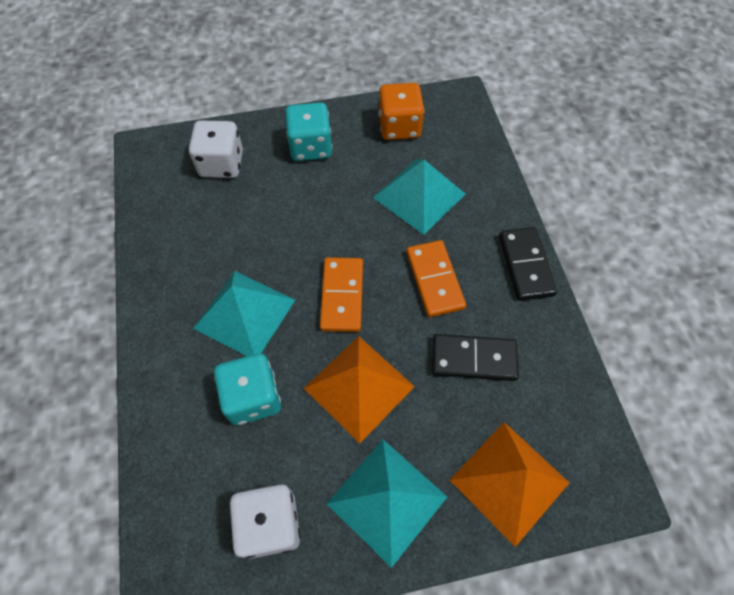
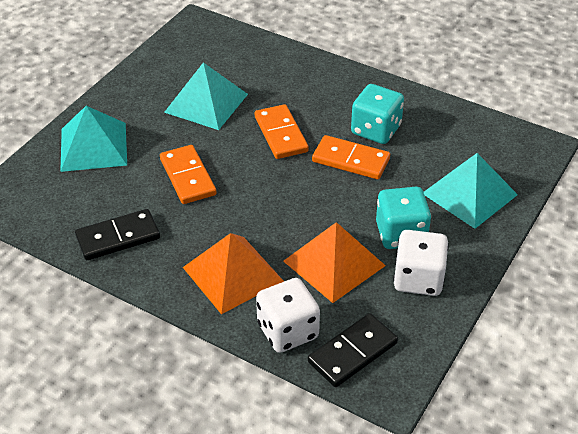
orange dice: [378,83,425,140] = 1 -> none = 0
orange domino: [320,257,363,332] [406,240,466,317] = 2 -> [160,145,217,204] [255,104,309,159] [312,135,390,179] = 3

